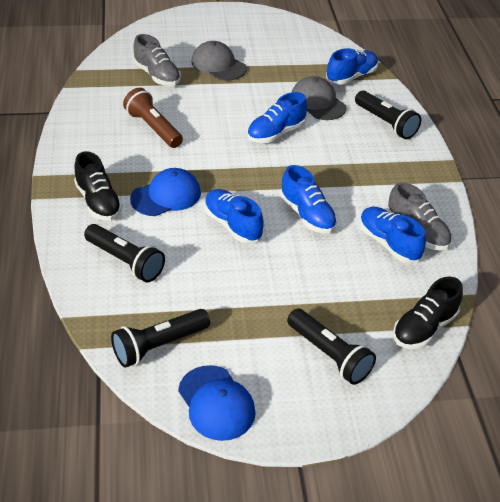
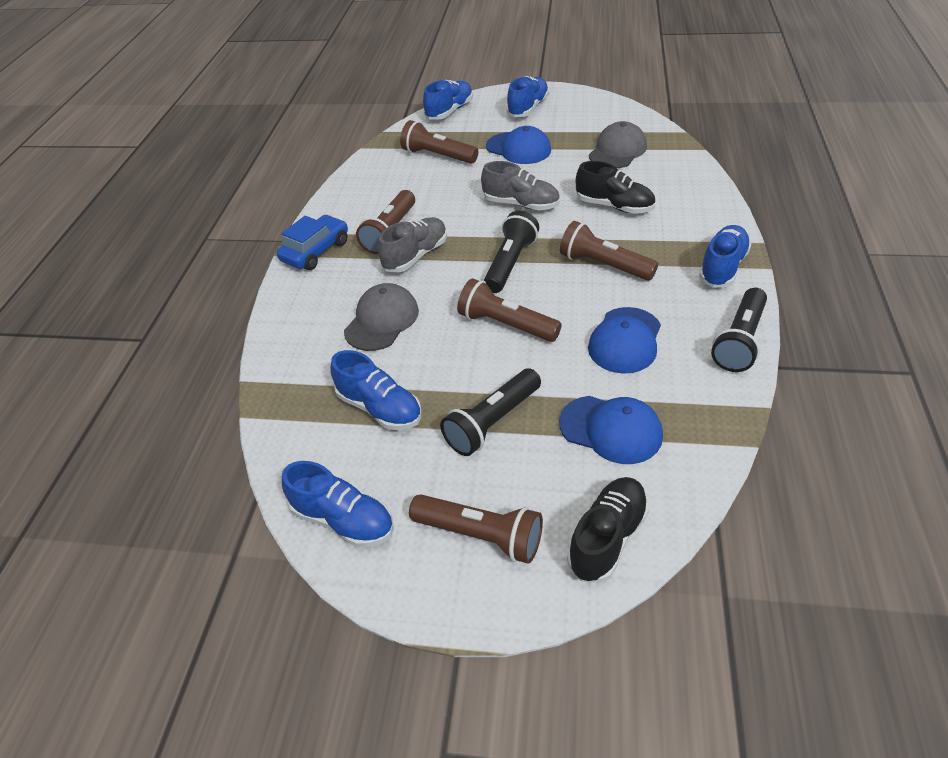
black flashlight: [84,224,165,282] [111,309,210,368] [287,308,376,385] [355,91,421,139] = 4 -> [440,368,541,456] [484,211,539,293] [711,288,767,372] = 3
blue cap: [130,168,201,216] [178,365,256,441] = 2 -> [486,126,551,164] [559,396,663,464] [588,307,661,374] = 3
blue car: none = 0 -> [277,215,348,270] = 1
brown flashlight: [123,88,183,148] = 1 -> [356,190,415,254] [400,120,478,164] [409,494,543,564] [457,278,562,342] [560,221,658,281] = 5

